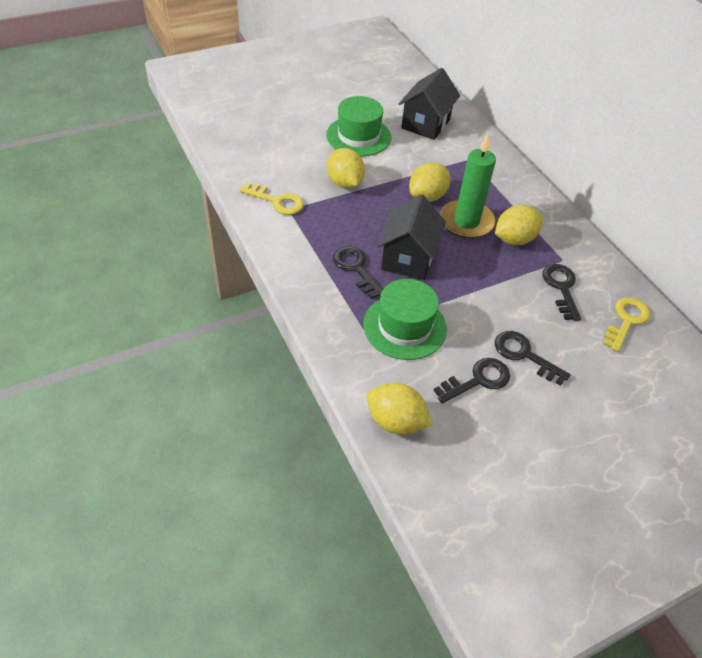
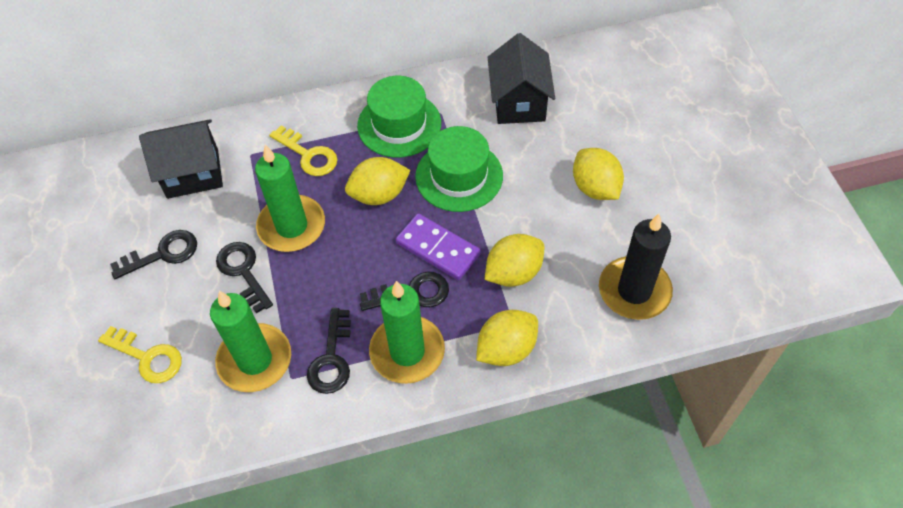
black candle: none = 0 -> [599,214,673,320] = 1
green candle: [440,134,496,239] = 1 -> [210,291,291,392] [255,145,325,252] [369,281,445,384] = 3
purple domino: none = 0 -> [396,213,481,280] = 1

